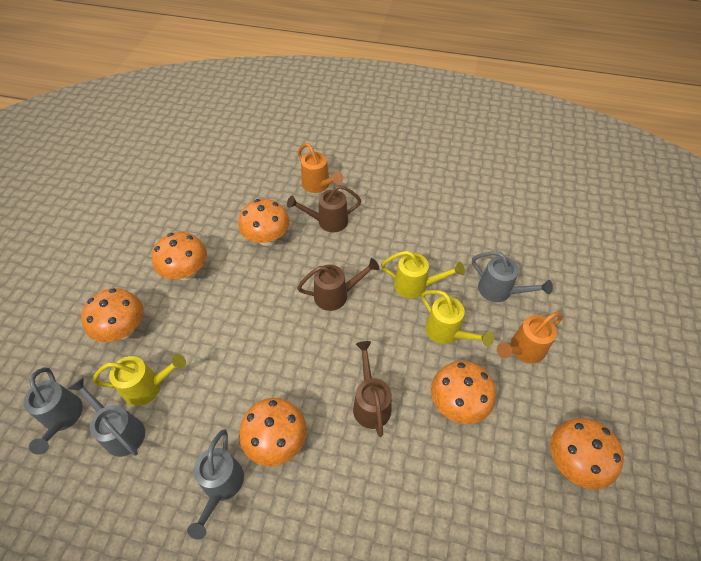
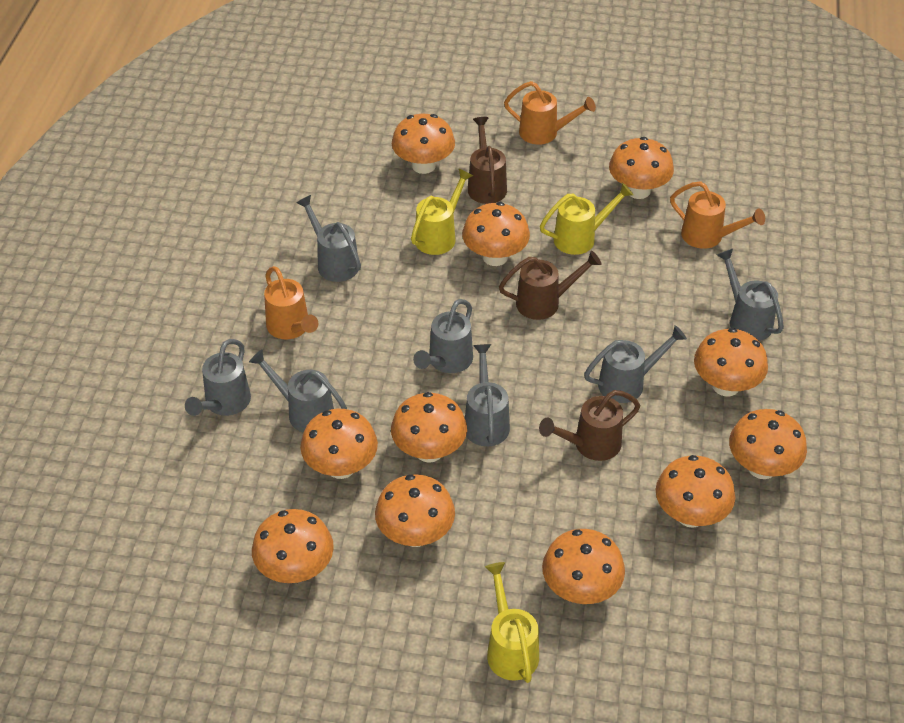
grey watering can: [24,367,83,455] [69,377,145,457] [187,429,244,540] [472,251,553,302] = 4 -> [185,339,251,416] [249,350,347,433] [296,195,361,282] [413,299,473,373] [465,344,510,446] [584,325,687,403] [717,249,784,341] = 7
orange mushroom: [81,288,144,342] [152,232,207,280] [238,199,290,246] [239,398,307,466] [431,361,496,424] [550,418,624,489] = 6 -> [252,509,334,583] [300,409,378,479] [375,474,455,547] [391,392,467,463] [392,114,455,174] [462,202,530,266] [542,529,625,604] [609,137,674,199] [656,455,735,528] [694,328,768,396] [729,409,807,479] = 11
orange watering can: [298,143,343,193] [497,312,563,363] = 2 -> [264,266,318,339] [504,81,596,145] [670,181,765,249] = 3

